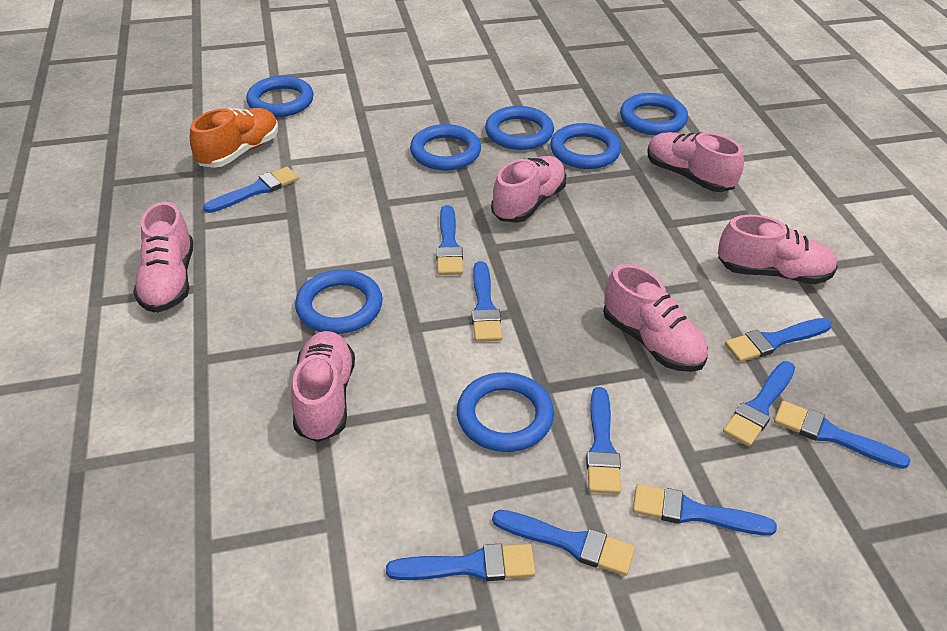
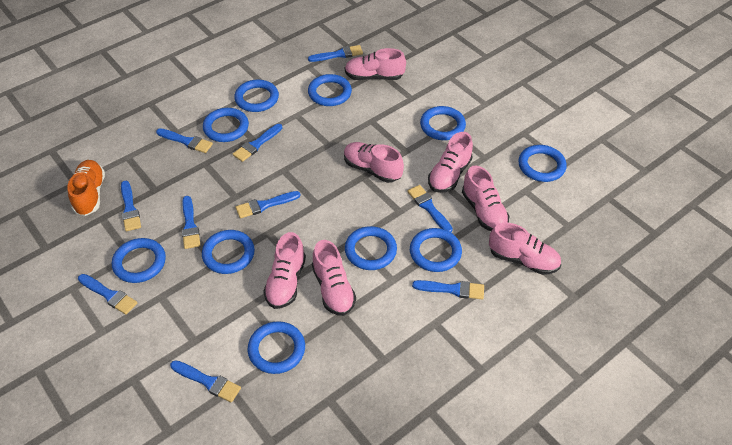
blue ring: [246,76,314,117] [295,270,383,334] [410,124,481,170] [457,372,554,452] [485,106,554,150] [550,123,621,169] [620,93,688,135] = 7 -> [112,238,166,283] [202,230,255,274] [203,108,249,142] [234,80,279,112] [248,321,305,374] [308,74,352,106] [345,226,397,270] [410,228,462,272] [420,106,466,140] [518,145,567,182] = 10
pink shoe: [133,202,193,313] [291,331,355,442] [491,156,566,223] [603,264,708,372] [647,132,744,192] [718,215,838,284] = 6 -> [263,232,306,309] [312,240,356,316] [344,142,404,183] [345,48,406,80] [428,132,473,193] [462,166,509,231] [489,223,561,275] = 7

